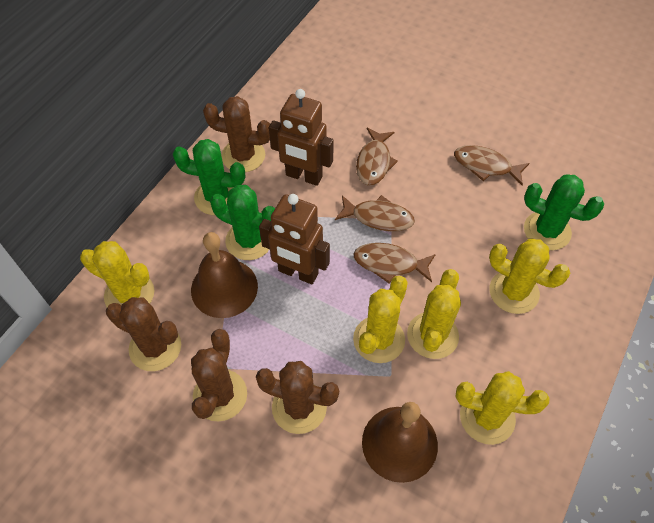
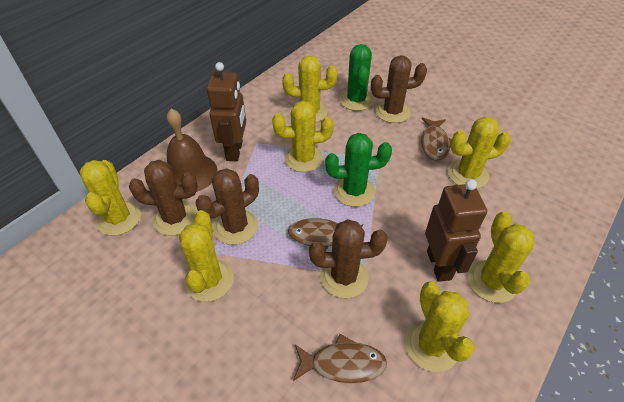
brown bell: [191,232,258,318] [362,402,438,483] = 2 -> [166,109,218,192] = 1
brown fish: [335,195,415,232] [353,243,436,284] [356,127,398,185] [454,145,529,186] = 4 -> [288,218,363,251] [293,334,387,383] [421,117,452,161] = 3
green cactus: [173,139,245,215] [210,185,275,260] [524,174,604,250] = 3 -> [325,133,392,207] [339,44,374,111] = 2
yellow cactus: [80,241,154,307] [353,276,408,363] [407,269,461,359] [455,371,549,445] [489,239,570,314] = 5 -> [80,160,141,236] [179,210,234,302] [272,101,334,172] [282,56,338,122] [405,281,475,372] [448,117,511,189] [468,211,534,303] = 7

